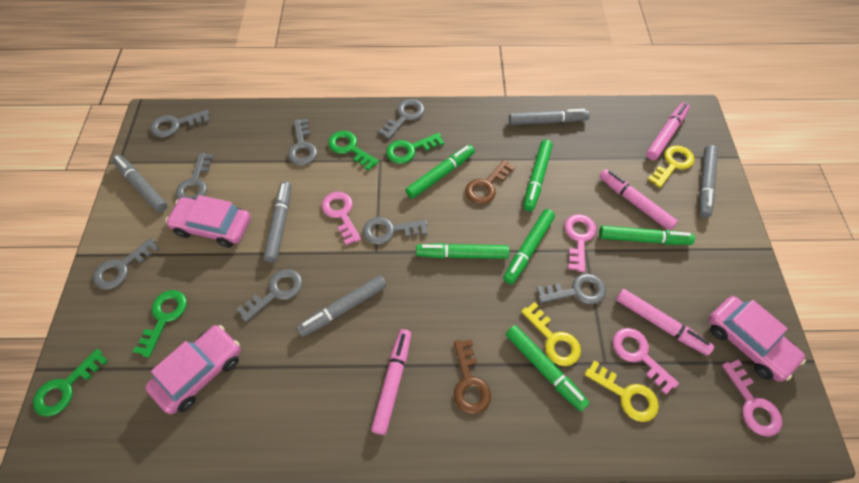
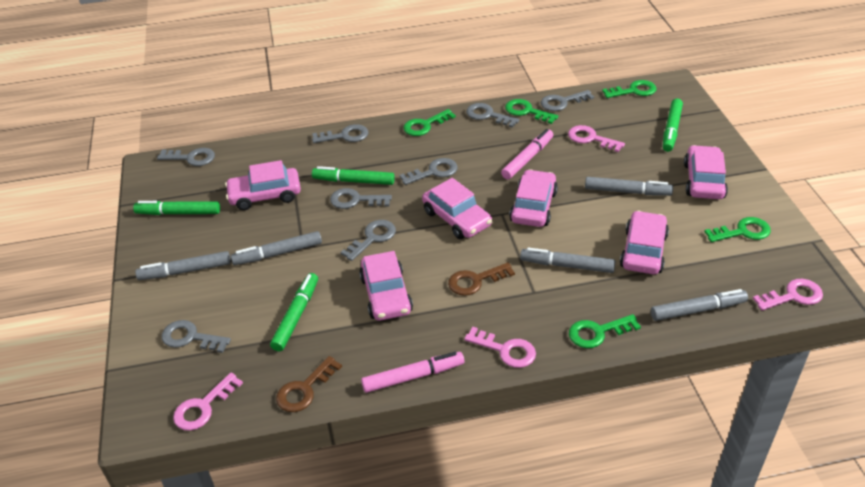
green key: [33,349,108,417] [133,290,187,358] [328,131,379,171] [386,133,444,164] = 4 -> [403,109,456,136] [505,99,558,124] [569,314,641,348] [602,80,657,98] [704,217,771,242] = 5
green marker: [405,145,475,199] [416,243,510,259] [503,209,555,284] [506,325,589,412] [523,140,553,211] [599,226,695,245] = 6 -> [133,201,220,215] [270,273,318,351] [312,166,395,185] [663,99,683,152] = 4
pink car: [145,325,241,414] [165,195,251,248] [708,296,806,382] = 3 -> [225,160,301,210] [359,251,413,321] [422,178,492,239] [509,169,558,227] [620,211,669,274] [684,145,728,199] = 6
pink marker: [371,329,411,435] [599,169,678,230] [616,289,714,356] [646,102,690,160] = 4 -> [361,352,464,393] [501,129,553,179] = 2
yellow key: [521,302,581,366] [584,360,659,422] [647,145,695,188] = 3 -> none = 0

